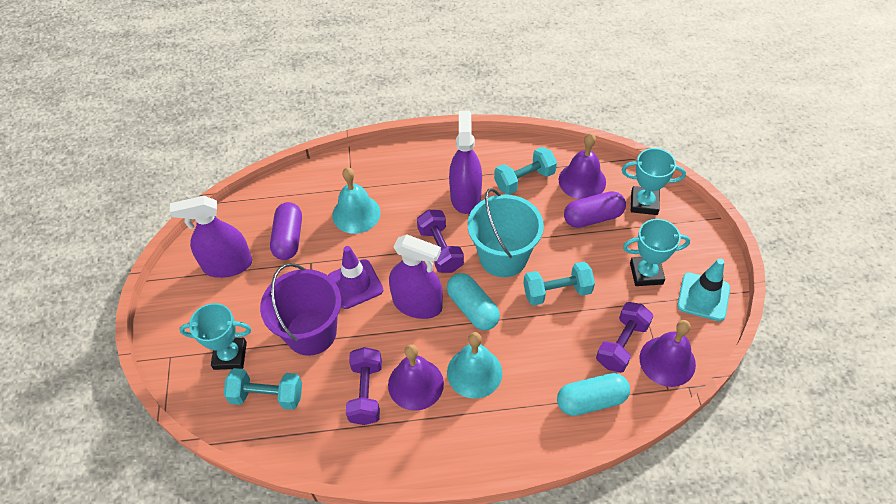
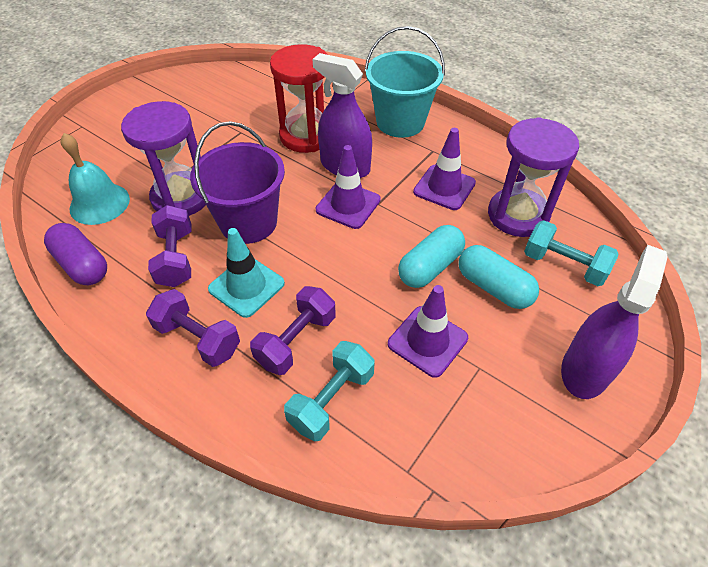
purple bell: [388,344,444,411] [559,133,606,199] [640,320,696,387] = 3 -> none = 0
purple capsule: [270,202,302,260] [564,191,626,228] = 2 -> [44,223,107,285] = 1
purple hourglass: none = 0 -> [121,101,206,216] [488,117,579,237] = 2
purple spray bottle: [170,196,252,278] [389,234,443,319] [449,111,482,214] = 3 -> [312,53,372,178] [561,245,668,399] = 2
purple traffic cone: [328,246,383,309] = 1 -> [316,145,381,229] [388,285,468,378] [413,128,476,210] = 3
red hourglass: none = 0 -> [270,44,328,153] = 1
turquoise bell: [332,167,380,234] [447,332,502,399] = 2 -> [60,133,130,225] = 1
turquoise dumbbell: [224,368,302,410] [494,147,557,195] [523,262,595,306] = 3 -> [284,341,375,441] [524,220,619,286] = 2
turquoise trophy: [179,303,251,370] [622,148,686,215] [623,219,690,286] = 3 -> none = 0

